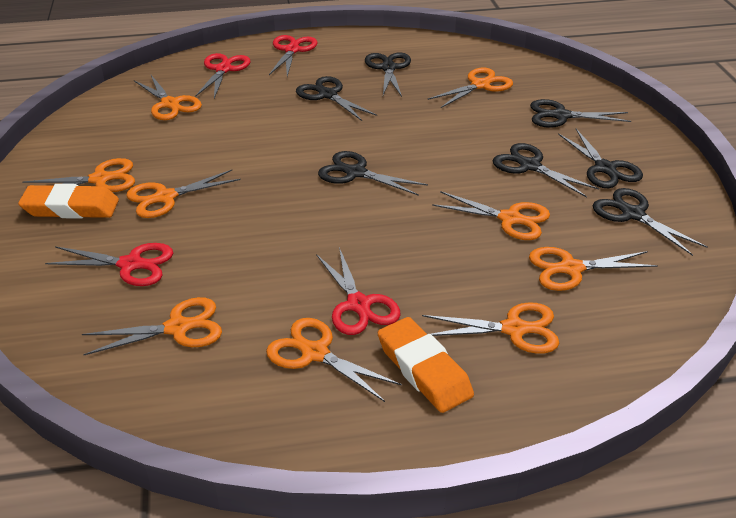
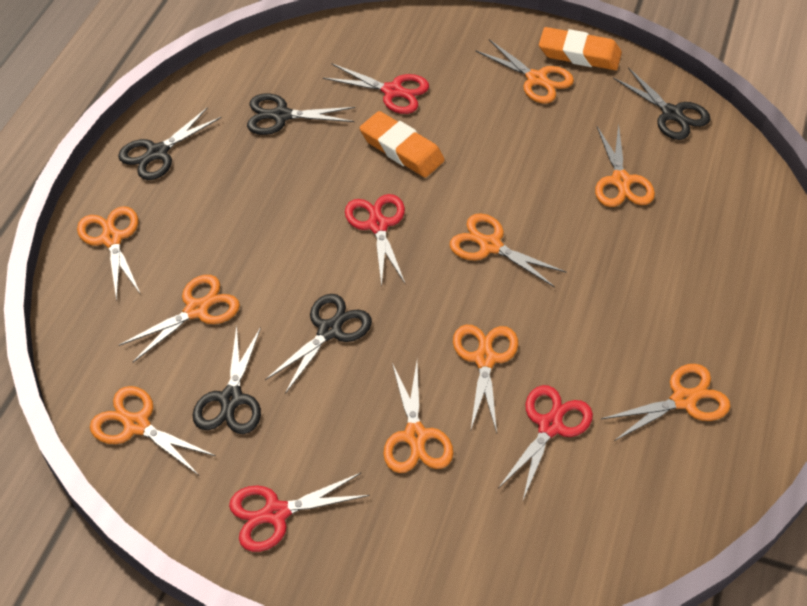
black scissors: [296,76,377,121] [318,151,428,196] [365,52,411,97] [493,143,599,198] [530,99,631,128] [558,129,643,188] [592,188,708,256] = 7 -> [118,108,222,180] [192,326,261,434] [247,93,355,135] [265,294,372,394] [613,67,710,140] = 5

